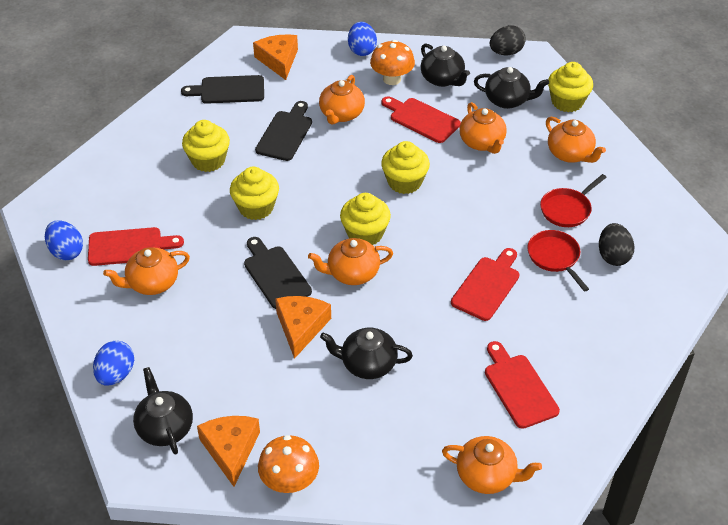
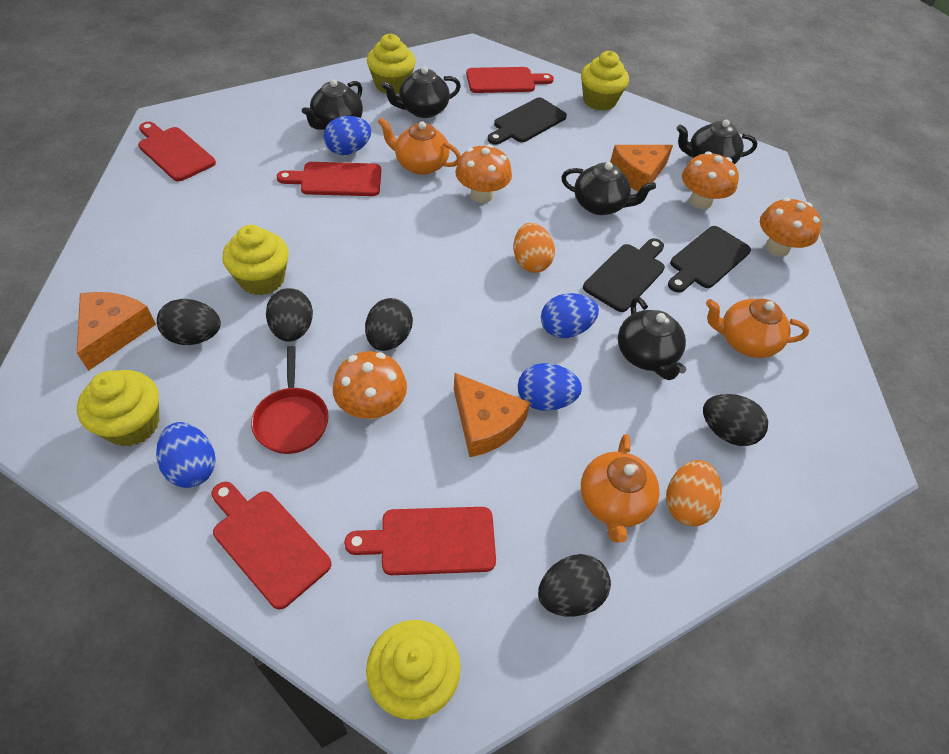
black egg: [490,25,526,56] [599,223,635,266] = 2 -> [157,299,221,345] [266,288,313,342] [365,298,413,351] [538,554,611,617] [703,394,768,446] = 5
black teapot: [133,367,193,455] [320,328,413,379] [421,43,470,87] [474,67,549,109] = 4 -> [302,79,363,130] [381,67,461,118] [561,162,656,215] [618,297,686,380] [676,120,757,164] = 5
blue egg: [45,220,83,260] [93,341,134,386] [348,22,377,56] = 3 -> [156,422,216,488] [324,116,371,155] [518,363,582,411] [541,293,599,338] = 4
orange egg: none = 0 -> [513,223,555,273] [666,460,722,526] = 2
orange mushroom: [258,435,319,493] [370,40,415,85] = 2 -> [333,351,407,420] [455,144,512,203] [682,152,739,209] [760,198,821,256] = 4
orange teapot: [103,247,190,295] [308,238,393,285] [319,75,365,125] [442,436,542,494] [459,102,507,154] [546,117,606,163] = 6 -> [378,117,461,175] [581,434,660,543] [706,299,809,358] = 3
red cutting board: [88,227,184,266] [381,96,461,143] [451,248,519,321] [485,341,560,429] = 4 -> [138,122,216,181] [212,482,331,610] [277,162,381,196] [344,507,496,575] [466,67,554,93] = 5
red pan: [527,230,589,292] [540,174,607,227] = 2 -> [251,346,329,454] = 1

